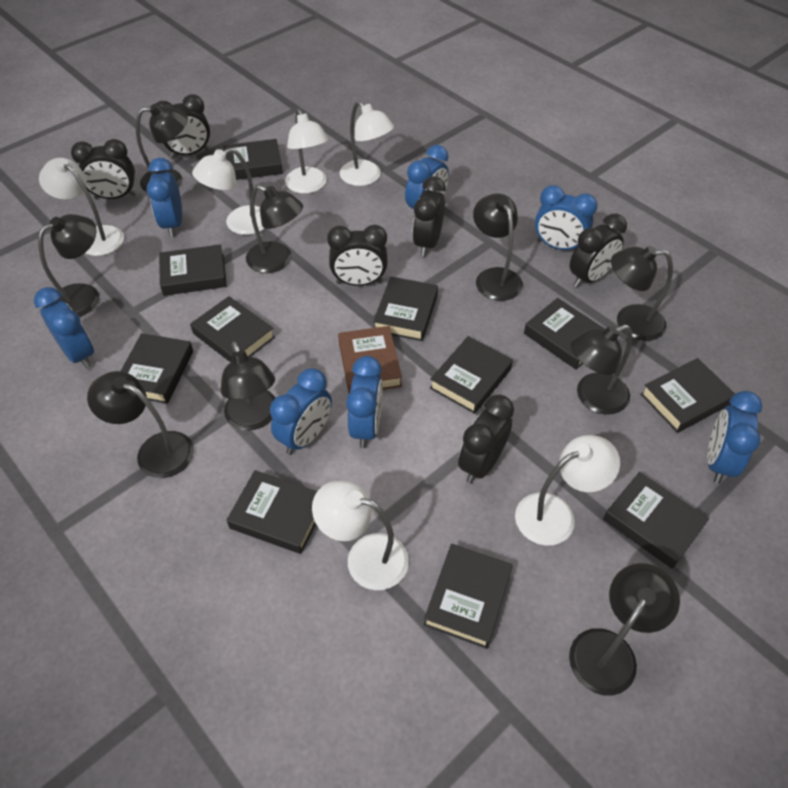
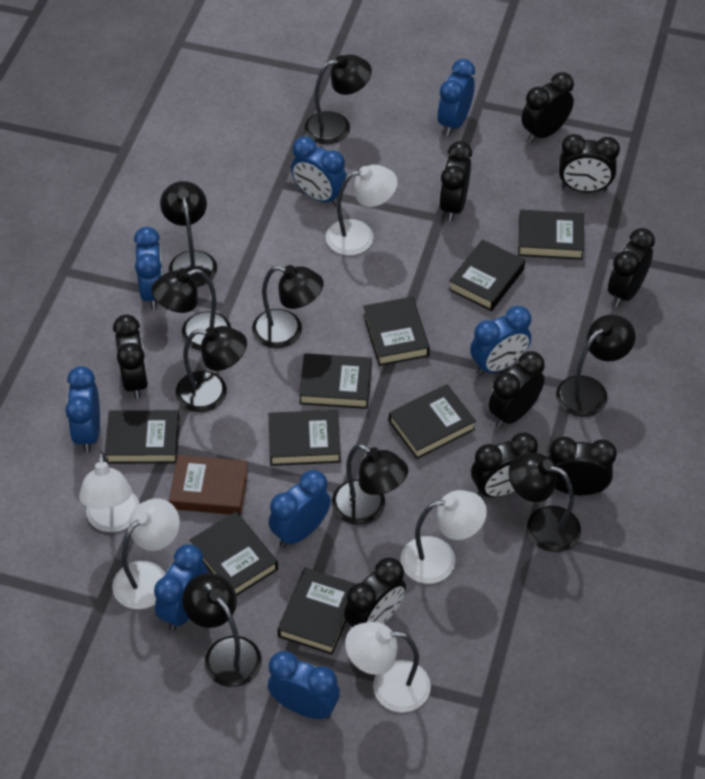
black book: [121,333,193,404] [159,244,227,296] [190,296,275,362] [223,139,283,180] [227,470,317,554] [373,276,438,341] [424,544,513,649] [430,336,513,414] [524,298,605,370] [603,472,709,569] [641,358,735,433] = 11 -> [105,410,180,464] [190,512,278,596] [269,410,341,466] [278,568,356,655] [299,353,372,409] [363,297,430,366] [389,384,476,459] [448,239,525,311] [518,210,584,260] = 9
black clock: [71,139,137,199] [156,94,210,158] [327,225,388,286] [412,176,446,257] [458,395,514,484] [570,213,627,288] = 6 -> [113,315,148,399] [344,557,406,627] [439,141,472,222] [471,432,538,498] [488,351,545,428] [522,72,574,143] [548,437,617,495] [559,134,620,192] [608,228,655,307] = 9
blue clock: [34,287,94,369] [147,158,182,237] [270,368,332,455] [346,356,383,448] [405,145,449,219] [535,185,598,250] [707,391,762,484] = 7 -> [65,366,100,453] [134,227,164,310] [154,544,208,631] [268,651,340,719] [269,470,331,548] [291,137,347,206] [437,59,475,136] [470,306,531,376] = 8
white lamp: [39,158,124,256] [192,148,265,235] [285,109,329,194] [312,481,409,590] [340,101,394,186] [515,435,620,546] = 6 -> [79,451,139,532] [112,498,180,609] [326,165,398,255] [345,622,431,712] [401,490,487,584] = 5

